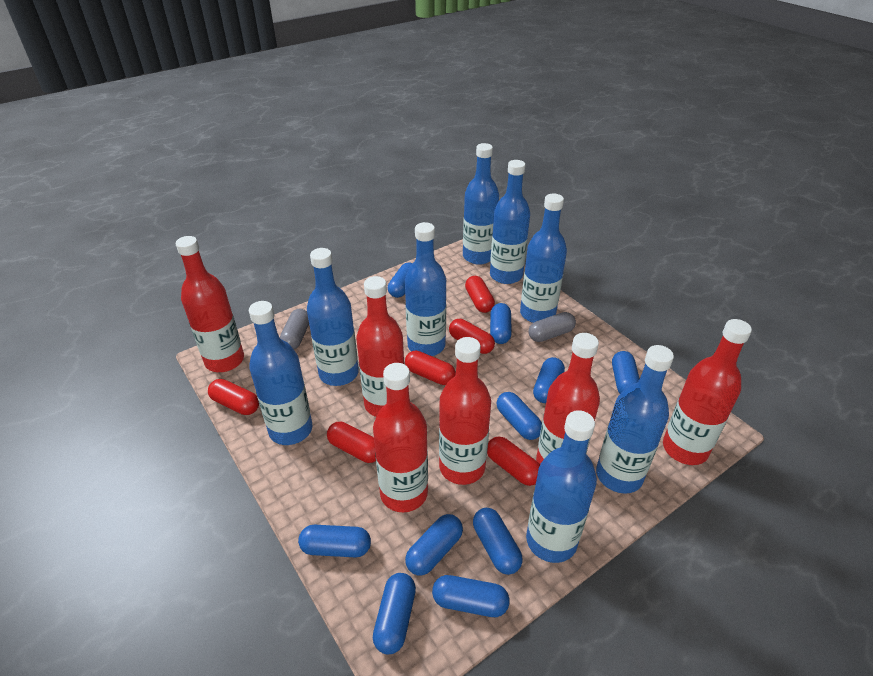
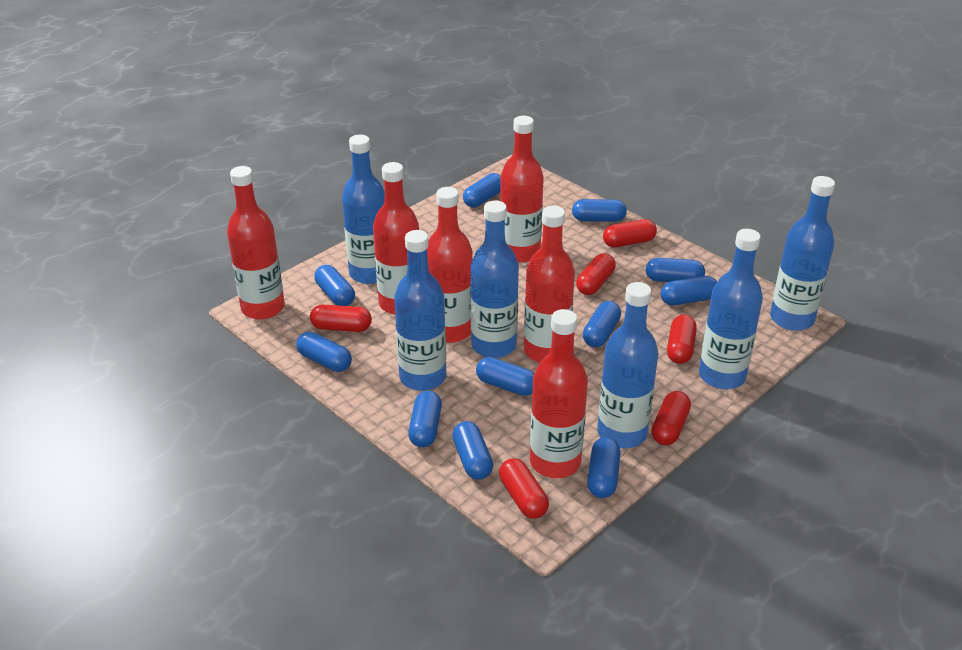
blue bottle: [249,301,313,445] [307,248,359,386] [405,222,446,356] [463,143,499,265] [490,160,530,284] [520,193,567,323] [526,410,597,563] [596,345,674,494] = 8 -> [342,135,385,284] [394,230,446,391] [470,201,519,358] [597,282,658,448] [699,229,763,389] [770,176,835,331] = 6
blue capsule: [298,525,371,557] [373,573,416,655] [388,262,412,298] [405,514,463,576] [432,575,509,617] [473,508,523,575] [490,303,512,344] [497,392,542,440] [533,357,565,403] [612,351,640,394] = 10 -> [296,332,352,372] [314,265,355,306] [408,391,442,447] [452,421,493,480] [463,173,501,208] [476,357,534,396] [572,199,627,222] [583,301,621,347] [587,437,620,498] [646,258,705,282] [661,276,717,305] = 11
grey capsule: [280,309,309,349] [529,312,576,342] = 2 -> none = 0

